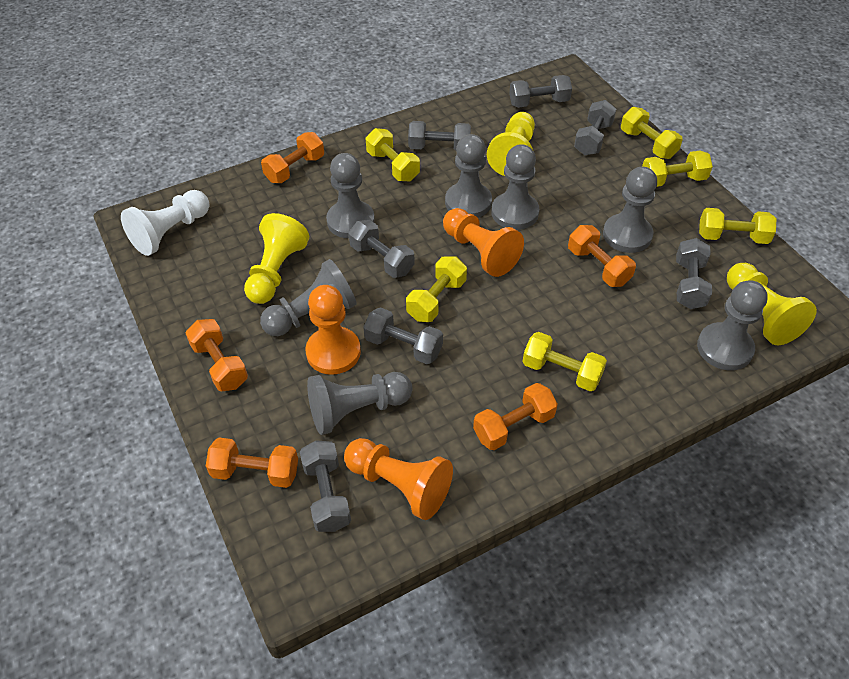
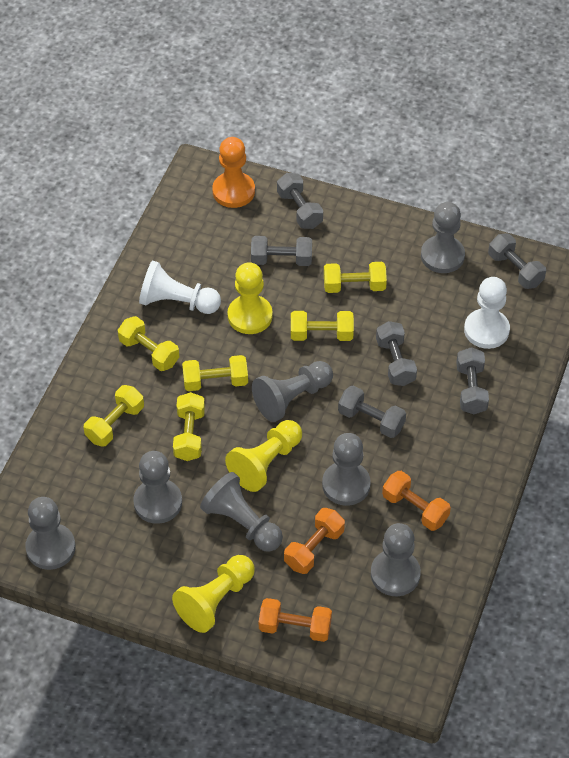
grey dumbbell: [300,440,351,532] [348,220,415,278] [363,307,443,364] [408,121,471,151] [509,75,572,108] [574,100,616,155] [676,238,712,309] = 7 -> [251,236,312,266] [277,173,323,229] [338,385,406,438] [376,321,417,386] [456,347,489,414] [488,233,546,289] = 6
orange dumbbell: [185,319,248,391] [206,438,298,488] [261,132,324,183] [473,383,558,450] [568,225,636,287] = 5 -> [259,598,332,642] [284,508,345,574] [382,471,451,531] = 3
orange pawn: [306,285,361,375] [344,438,453,520] [443,208,524,277] = 3 -> [212,137,255,208] = 1
white pawn: [121,190,210,256] = 1 -> [139,261,221,314] [464,277,510,349] = 2

